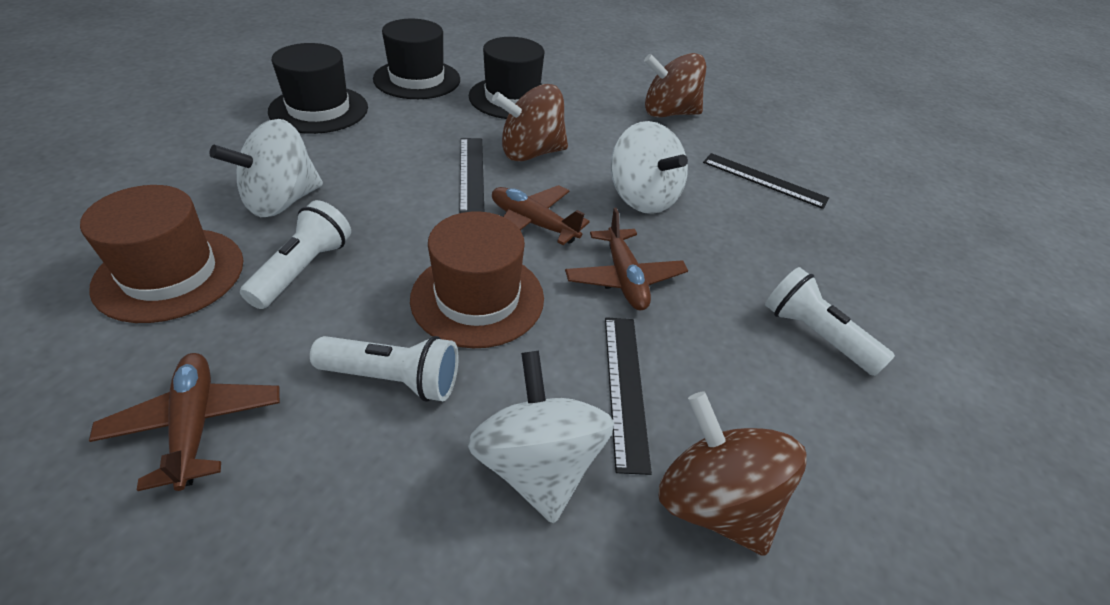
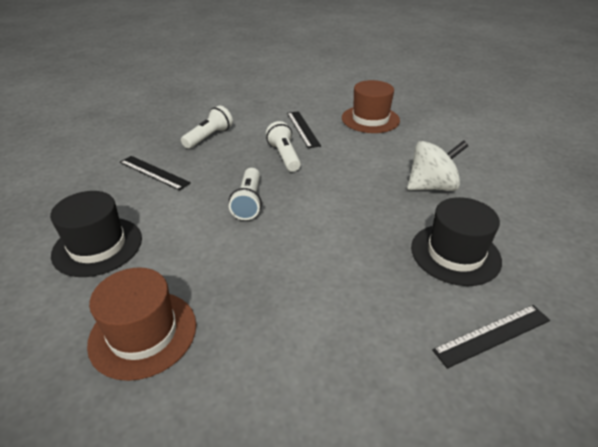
black hat: [268,43,368,134] [373,19,460,99] [469,37,544,119] = 3 -> [50,191,142,277] [411,197,502,286] = 2
brown plane: [89,353,280,491] [492,185,590,245] [565,208,688,310] = 3 -> none = 0
brown spinning top: [492,84,568,162] [644,53,706,118] [658,392,807,556] = 3 -> none = 0
white spinning top: [210,119,323,217] [467,351,614,524] [611,121,688,214] = 3 -> [407,140,468,191] = 1

